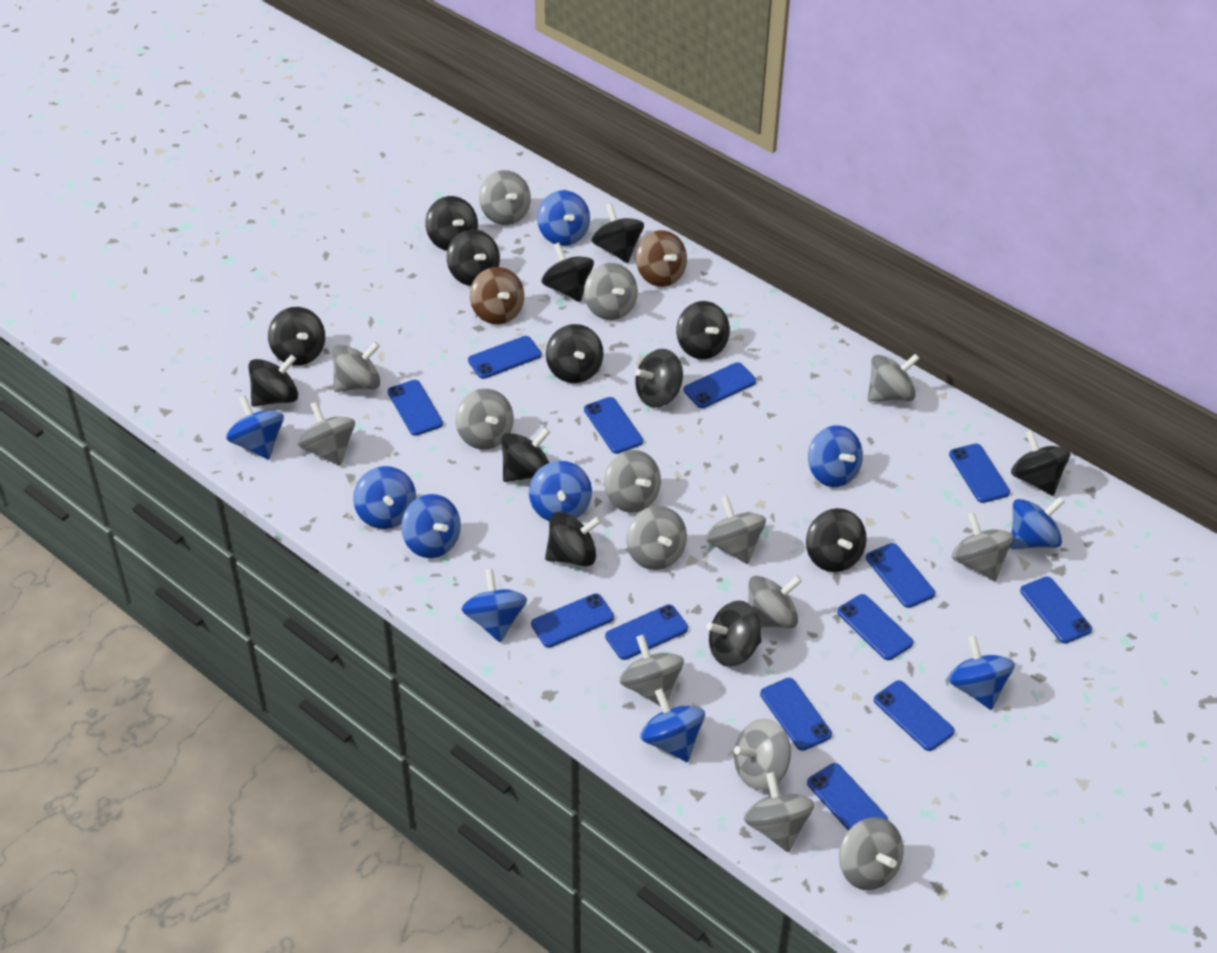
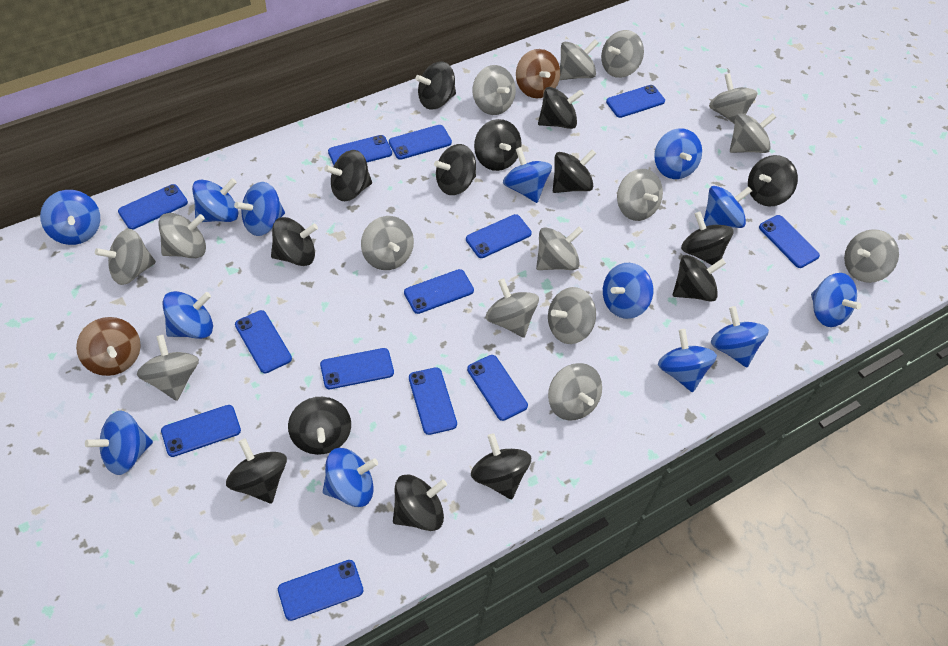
blue spinning top: [226,396,284,460] [353,466,416,529] [401,494,461,558] [461,569,527,642] [529,461,592,521] [537,190,590,246] [640,689,705,762] [808,425,863,487] [947,635,1015,710] [1010,497,1065,549] = 10 -> [40,190,100,245] [85,410,153,475] [162,291,213,339] [192,178,238,222] [234,182,285,236] [323,448,378,507] [503,147,552,203] [603,263,653,319] [654,128,702,179] [658,329,717,392] [704,186,752,228] [711,306,769,367] [811,273,861,327] = 13

